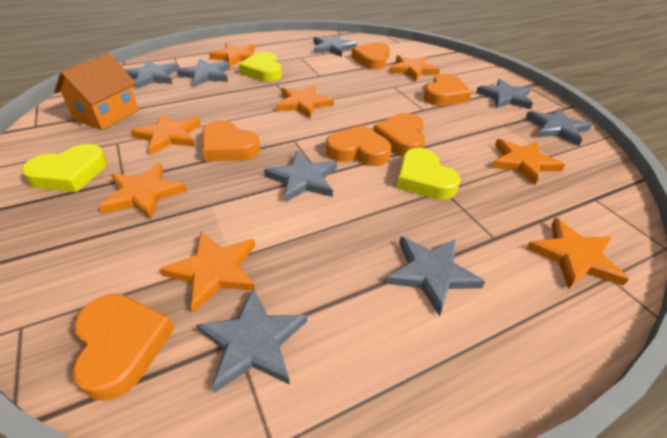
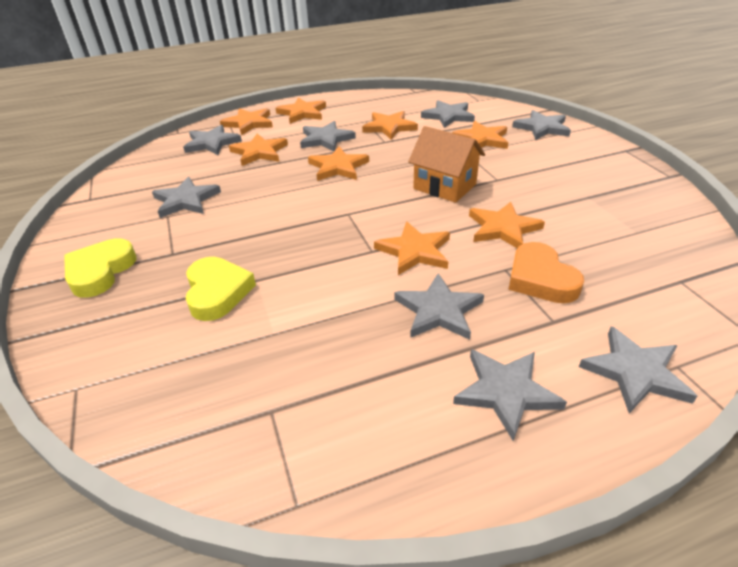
orange heart: [72,294,175,401] [202,120,260,162] [326,125,391,166] [352,43,390,70] [373,113,425,156] [424,74,472,106] = 6 -> [508,242,584,303] = 1
yellow heart: [22,144,107,192] [239,52,282,82] [396,148,460,200] = 3 -> [64,238,136,298] [186,257,256,321] = 2

